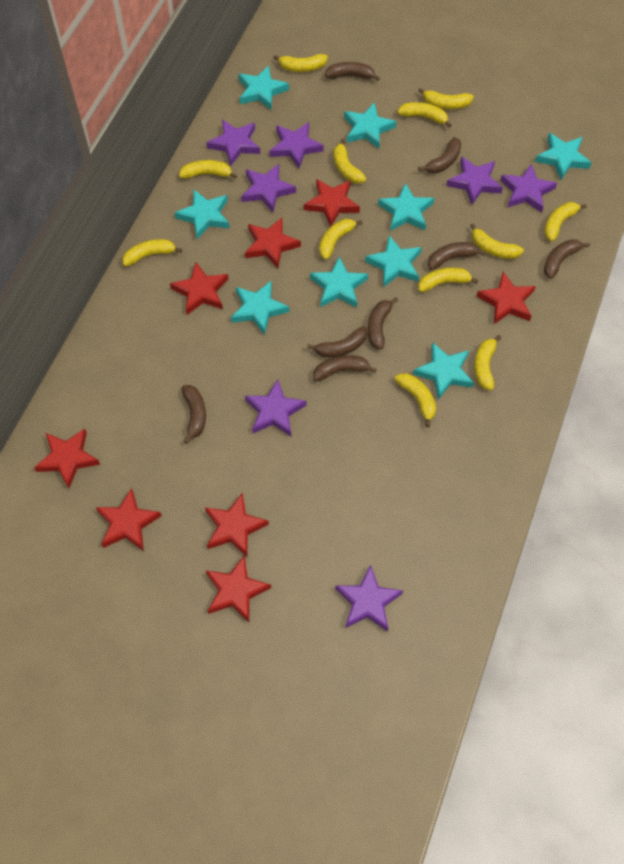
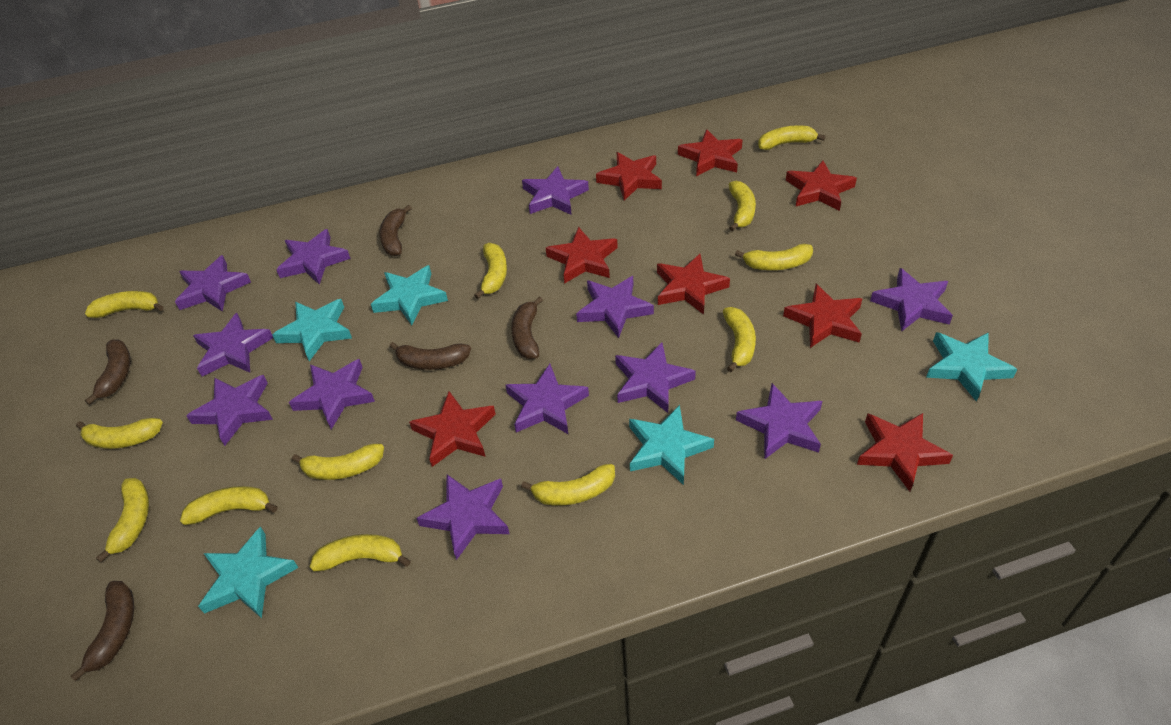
brown banana: [181,385,206,444] [307,326,367,358] [314,355,377,381] [325,62,380,81] [368,297,398,349] [418,137,461,174] [428,242,485,270] [544,239,590,279] = 8 -> [70,581,134,682] [85,339,131,405] [379,205,412,256] [389,342,471,370] [511,296,543,359] = 5
purple star: [206,120,261,166] [241,164,296,212] [245,379,307,436] [270,122,324,168] [335,565,403,632] [446,157,503,205] [500,164,557,213] = 7 -> [175,255,251,312] [186,375,273,446] [193,313,273,376] [276,229,351,285] [289,359,375,429] [416,474,510,560] [505,364,589,434] [522,166,589,215] [576,276,654,338] [615,342,696,413] [736,383,822,460] [870,268,953,331] = 12
turquoise star: [175,190,230,239] [231,281,289,335] [239,65,289,110] [310,256,368,308] [344,102,397,149] [365,235,422,287] [378,183,434,231] [413,342,474,400] [535,133,591,180] = 9 -> [198,526,298,618] [272,299,352,361] [371,265,448,325] [629,405,714,485] [926,332,1017,402] = 5

